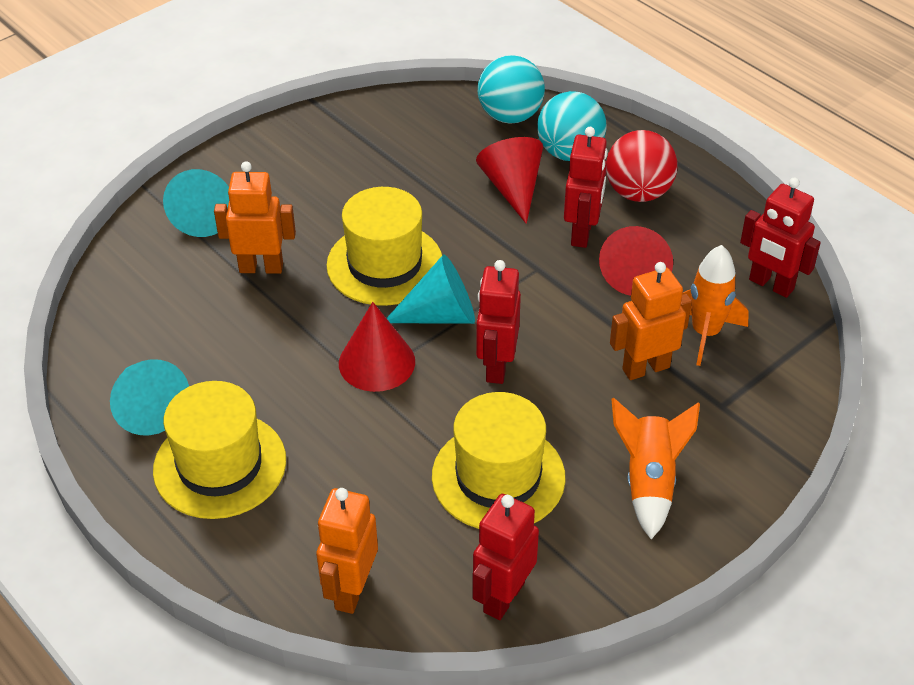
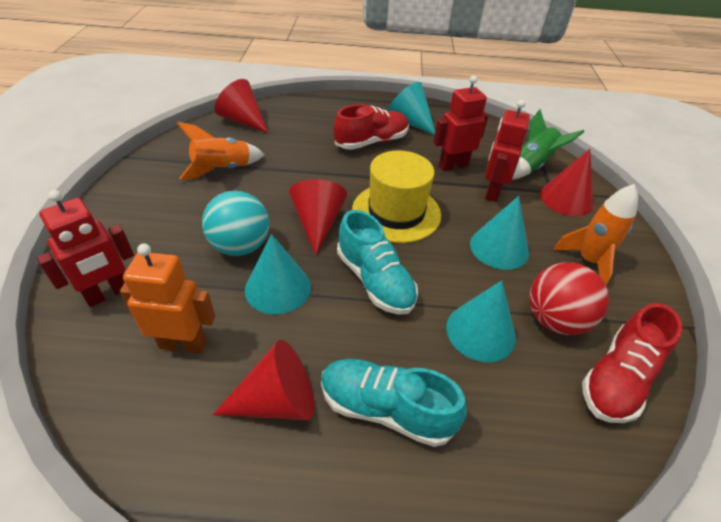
green rocket: none = 0 -> [512,109,584,180] = 1
orange robot: [214,161,296,274] [316,488,378,614] [610,262,692,380] = 3 -> [120,244,215,354] = 1
red cone: [339,302,415,392] [476,137,543,224] [599,226,673,296] = 3 -> [213,340,314,420] [214,79,268,133] [289,179,347,256] [540,149,593,216] = 4
red robot: [473,494,539,620] [476,260,521,384] [564,127,608,248] [740,178,821,298] = 4 -> [37,190,134,307] [433,76,488,171] [485,100,530,202] = 3
red shoe: none = 0 -> [333,104,409,150] [582,303,682,423] = 2
turquoise ball: [478,55,545,124] [537,91,606,161] = 2 -> [202,191,269,256] = 1
turquoise cone: [110,359,189,435] [163,169,229,237] [387,254,475,324] = 3 -> [245,234,311,314] [388,82,435,135] [446,280,516,362] [470,196,529,270] = 4
turquoise shoe: none = 0 -> [321,359,467,447] [337,210,418,315] = 2
yellow hat: [153,381,286,519] [326,187,442,306] [432,392,566,529] = 3 -> [352,150,441,243] = 1

